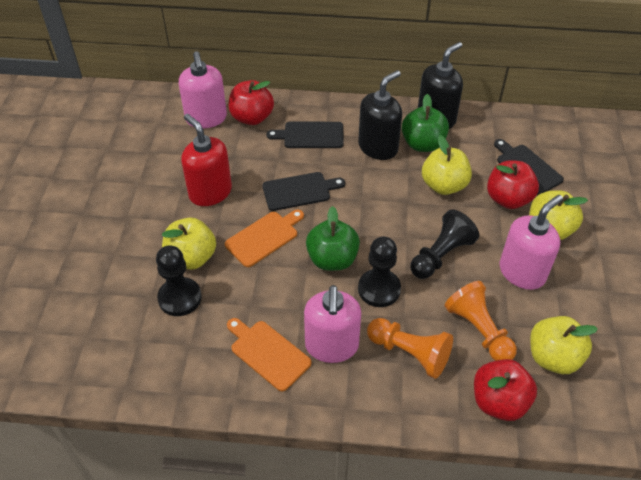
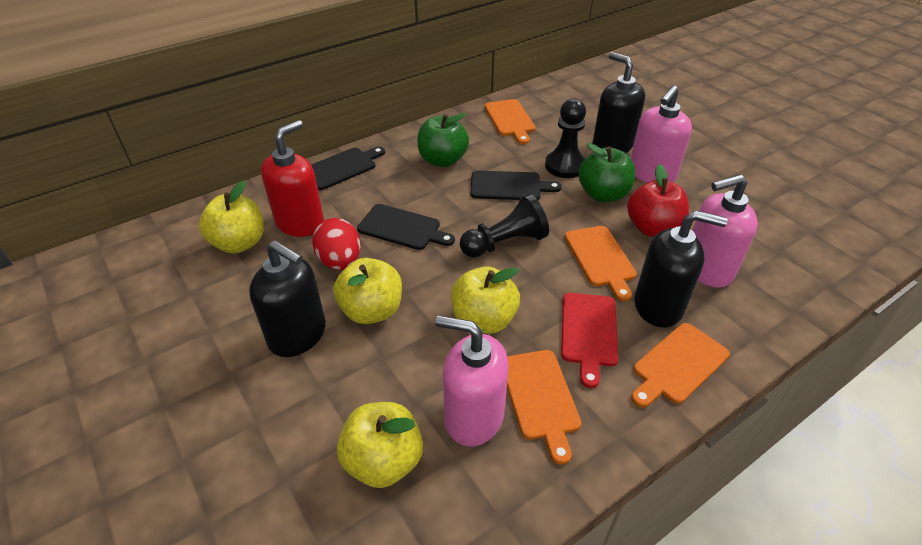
black pawn: [156,245,202,316] [358,237,401,307] [410,209,479,279] = 3 -> [460,194,549,258] [545,99,586,178] = 2
black soap dispenser: [358,70,402,160] [418,42,463,129] = 2 -> [249,241,326,357] [592,52,645,153] [634,210,728,327] = 3
orange cutting board: [225,210,304,267] [227,318,312,391] = 2 -> [484,99,535,144] [507,350,581,465] [565,226,637,301] [631,323,730,408] = 4
orange pawn: [367,318,453,379] [445,281,517,361] = 2 -> none = 0
red apple: [229,80,274,125] [474,359,537,421] [487,160,539,209] = 3 -> [627,164,689,237] = 1
red cutting board: none = 0 -> [561,293,618,388] = 1
red egg: none = 0 -> [312,218,361,270] = 1

